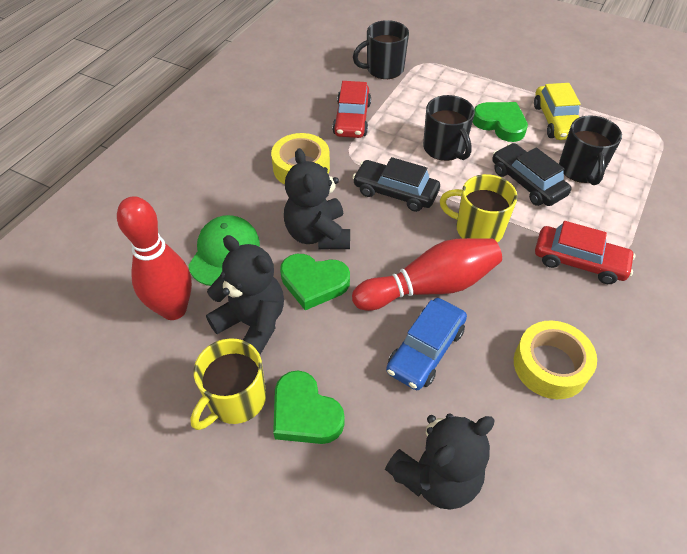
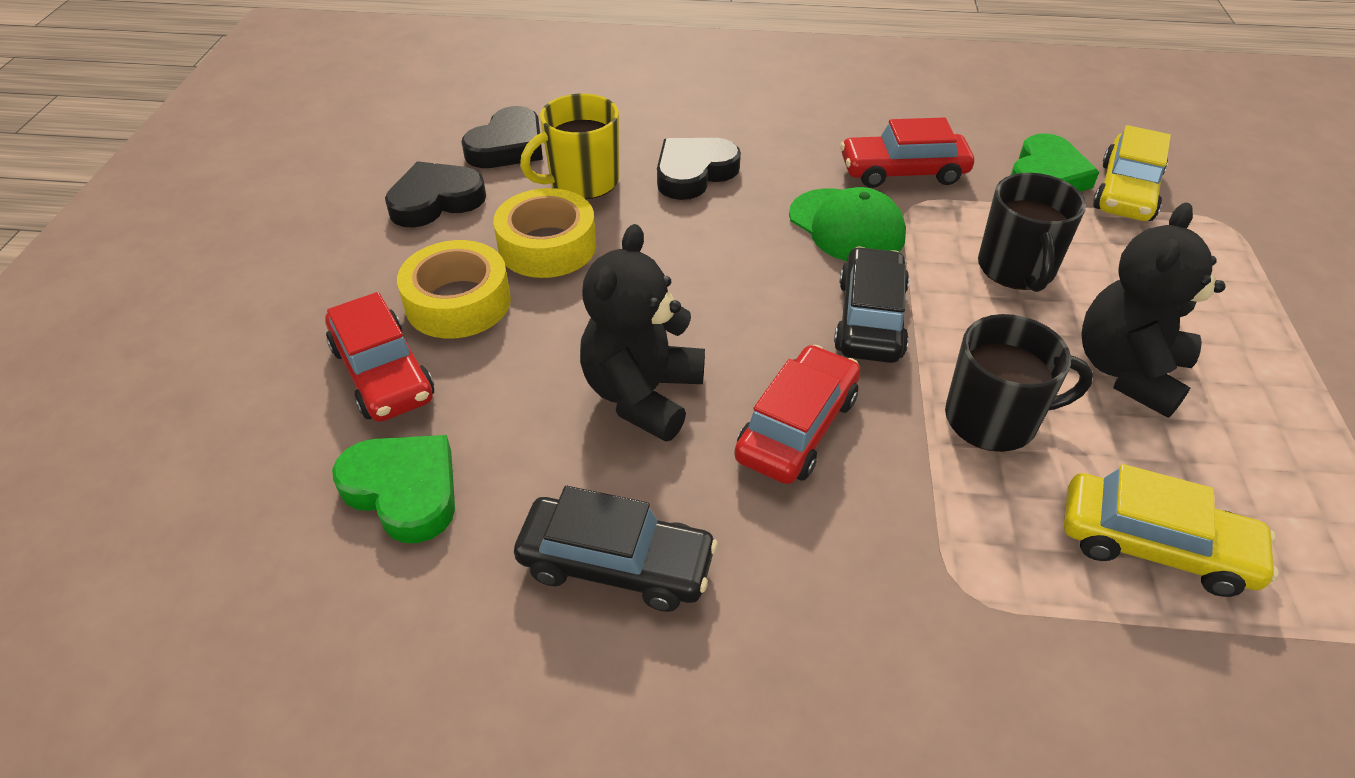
black heart: none = 0 -> [385,161,486,228] [461,106,543,168] [657,138,741,200] = 3
black mug: [353,20,409,79] [423,95,475,161] [559,115,622,185] = 3 -> [945,314,1093,452] [978,173,1086,292] = 2
black teddy bear: [206,235,284,354] [284,148,350,249] [385,413,494,510] = 3 -> [580,224,705,442] [1081,203,1226,418] = 2
blue car: [386,298,467,390] = 1 -> none = 0
green heart: [273,370,345,444] [280,254,350,310] [473,102,528,142] = 3 -> [332,435,455,543] [1011,133,1099,192] = 2
red bowling pin: [117,196,192,320] [352,238,502,311] = 2 -> none = 0
red car: [332,81,371,138] [535,221,635,284] = 2 -> [325,292,434,422] [734,345,860,484] [840,117,974,188] = 3
yellow car: [534,83,581,140] = 1 -> [1064,464,1279,597] [1093,125,1171,221] = 2
yellow mug: [190,338,266,430] [440,174,518,243] = 2 -> [520,93,619,199] = 1

